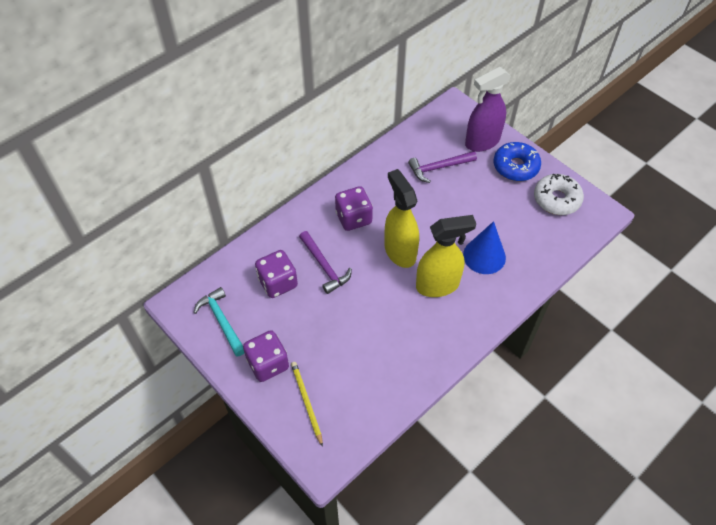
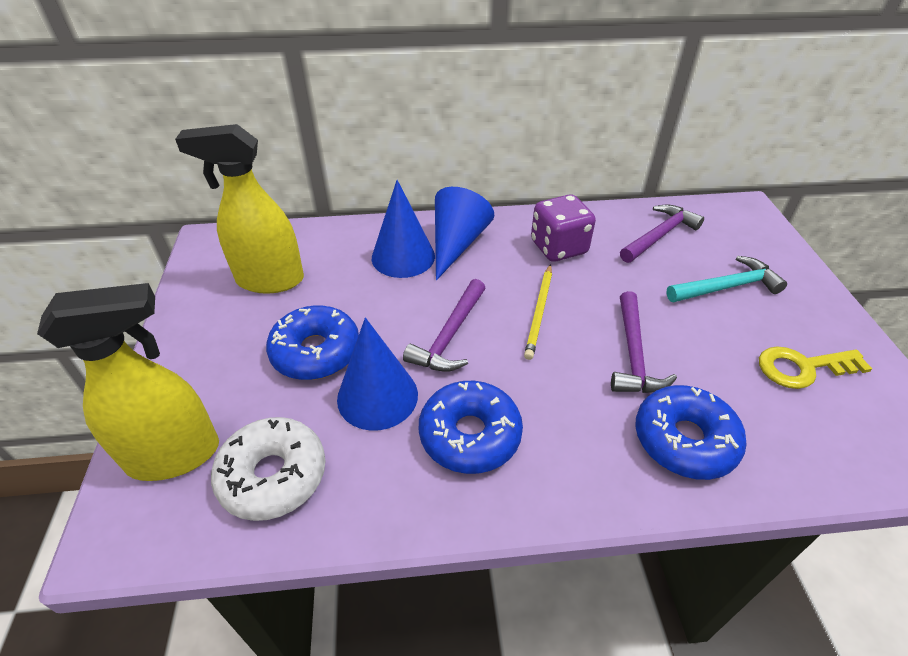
blue cone: [463,221,506,274] = 1 -> [337,318,418,431] [372,180,435,278] [435,187,494,281] = 3
blue donut: [494,142,541,181] = 1 -> [266,306,359,380] [419,381,523,474] [635,385,747,480] = 3
purple dice: [243,330,289,382] [255,250,298,298] [335,186,373,231] = 3 -> [531,194,596,262] = 1
purple hammer: [299,231,352,294] [408,151,477,183] = 2 -> [403,279,485,372] [611,291,677,393] [620,205,704,263] = 3
purple spray bottle: [465,67,511,152] = 1 -> none = 0
yellow key: none = 0 -> [759,346,872,389] = 1

